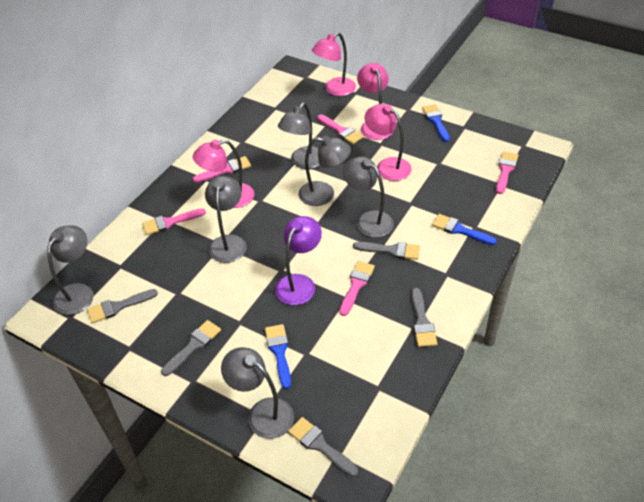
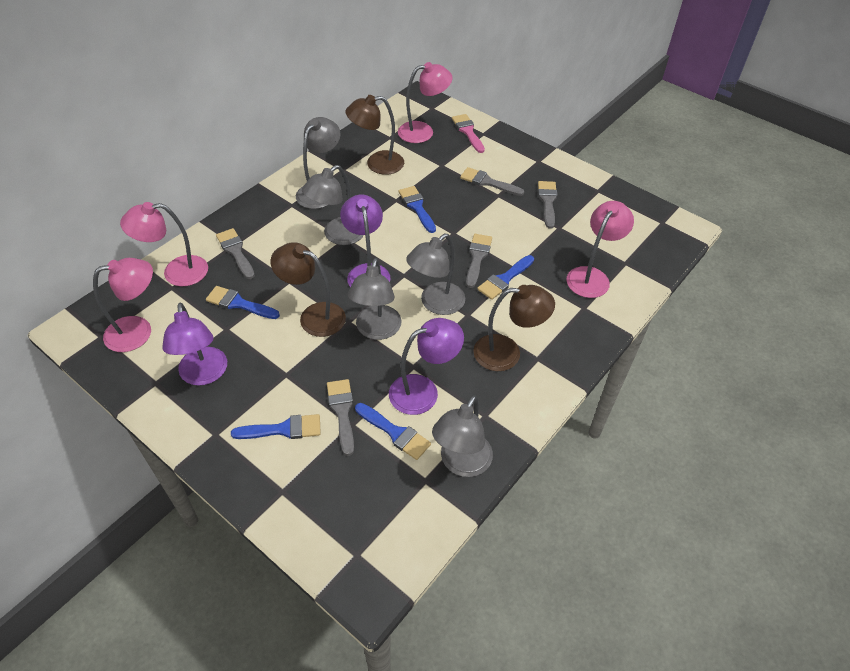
blue brush: [265,324,291,389] [422,104,450,142] [432,214,497,245] = 3 -> [206,286,280,319] [231,414,321,439] [355,403,431,460] [399,186,436,233] [477,255,534,300] = 5
brown lamp: none = 0 -> [271,242,346,337] [345,95,404,175] [473,285,555,371] = 3
grey lamp: [47,225,94,315] [205,176,247,263] [221,347,294,439] [278,103,320,169] [299,135,351,206] [343,157,394,238] = 6 -> [296,117,341,209] [302,165,364,245] [348,258,402,340] [406,234,465,315] [432,395,493,477] = 5
pink brush: [142,208,206,235] [193,156,251,182] [318,114,363,144] [340,261,375,316] [496,151,518,194] = 5 -> [452,114,485,153] = 1
purple lamp: [275,216,322,305] = 1 -> [162,303,227,386] [340,194,391,287] [389,318,464,415] = 3

